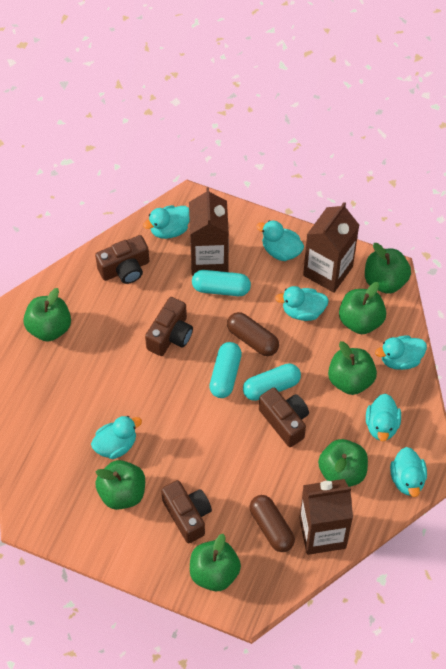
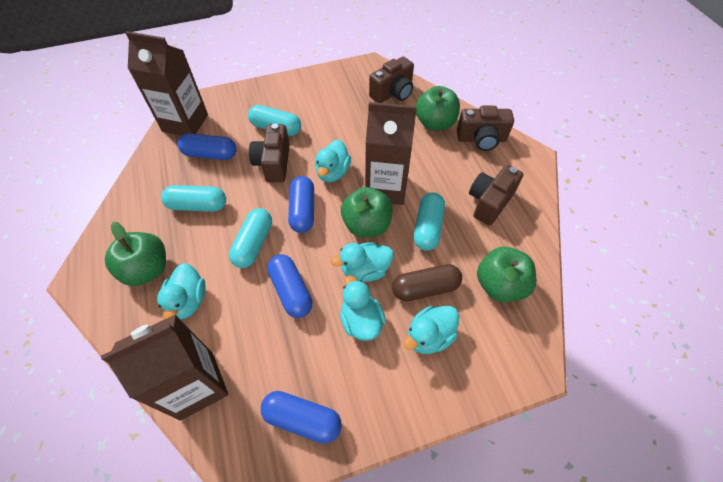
blue capsule: none = 0 -> [178,133,237,160] [261,391,342,444] [267,254,312,318] [288,176,314,233] = 4
brown capsule: [227,312,279,356] [250,495,295,552] = 2 -> [392,264,462,301] = 1
green apple: [23,288,71,342] [95,460,145,510] [190,534,241,591] [318,439,368,487] [328,341,377,395] [339,282,386,334] [365,243,411,294] = 7 -> [105,222,166,286] [341,187,393,237] [416,86,460,131] [477,247,536,302] = 4
turquoise capsule: [192,270,251,296] [209,342,242,398] [243,363,301,401] = 3 -> [161,185,226,212] [229,208,272,268] [248,105,301,136] [414,192,445,251] = 4
turquoise duck: [91,416,142,459] [143,205,190,239] [256,220,304,261] [275,286,329,321] [366,394,401,441] [375,335,427,370] [390,447,427,497] = 7 -> [157,263,206,320] [315,140,351,182] [331,242,393,282] [340,275,386,341] [403,306,459,354] = 5

